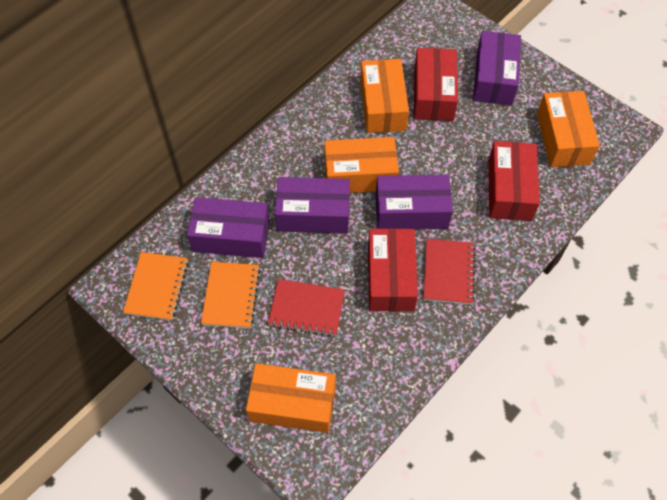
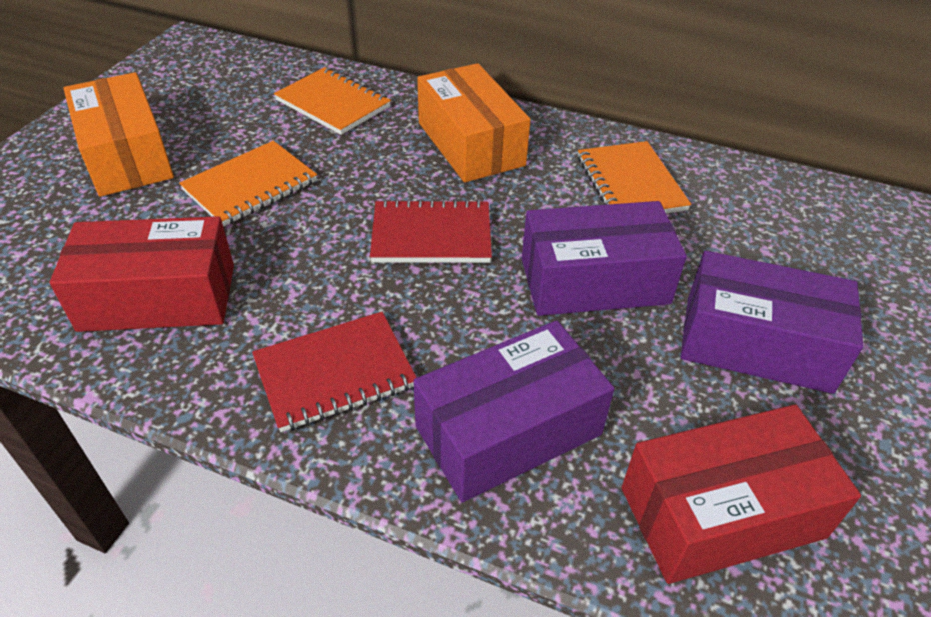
orange box: [246,363,336,433] [325,137,399,193] [360,59,409,133] [537,91,600,167] = 4 -> [64,72,174,197] [417,63,531,182] = 2
orange notebook: [123,252,188,321] [201,262,260,328] = 2 -> [179,141,317,227] [274,67,391,135] [578,141,691,214] = 3
purple box: [187,197,270,258] [275,177,350,234] [376,174,453,229] [473,31,521,105] = 4 -> [413,320,615,502] [522,201,687,316] [681,251,863,394] = 3
red box: [368,228,418,312] [414,48,458,121] [488,141,540,221] = 3 -> [50,216,234,332] [621,404,861,584] = 2

